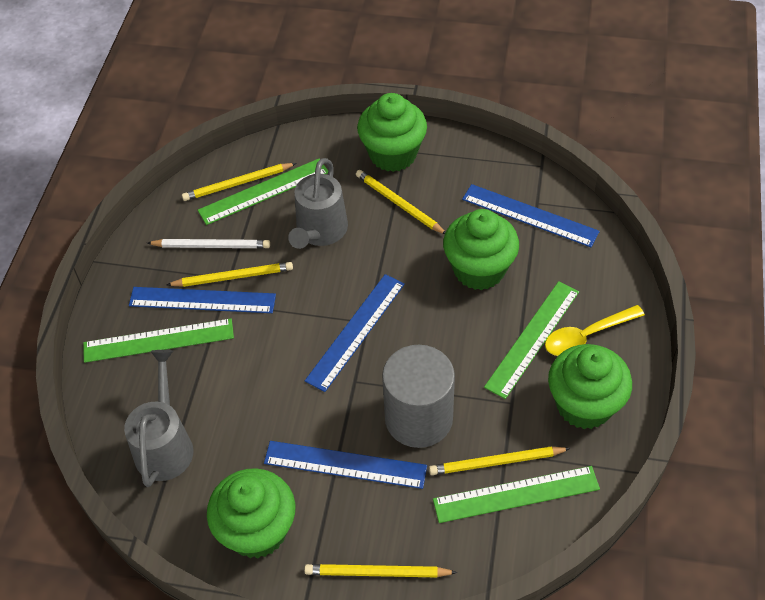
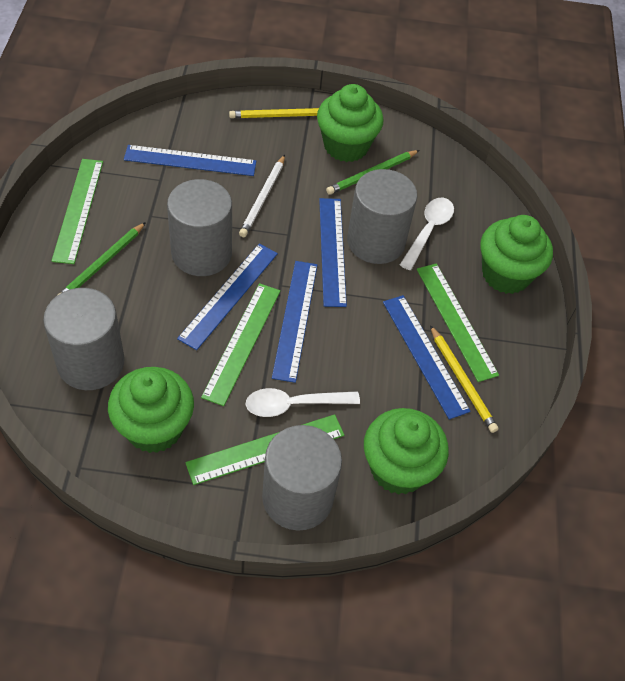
blue ruler: [129,287,276,313] [264,441,427,489] [305,274,405,392] [462,184,600,247] = 4 -> [124,145,256,176] [177,244,278,350] [272,261,317,383] [319,198,347,307] [383,295,471,420] = 5
green pencil: none = 0 -> [58,222,146,295] [326,150,420,195] = 2
grey cylinder: [382,345,455,448] = 1 -> [43,288,124,390] [167,179,232,276] [262,425,342,531] [347,169,417,264] = 4
grey watering can: [124,350,193,487] [288,158,348,249] = 2 -> none = 0
white spoon: none = 0 -> [245,388,360,417] [400,198,454,270] = 2
yellow pencil: [167,262,293,287] [182,163,297,201] [304,564,457,578] [356,170,446,234] [429,446,571,475] = 5 -> [229,108,319,118] [430,325,498,433] = 2
yellow spoon: [545,305,645,356] = 1 -> none = 0

